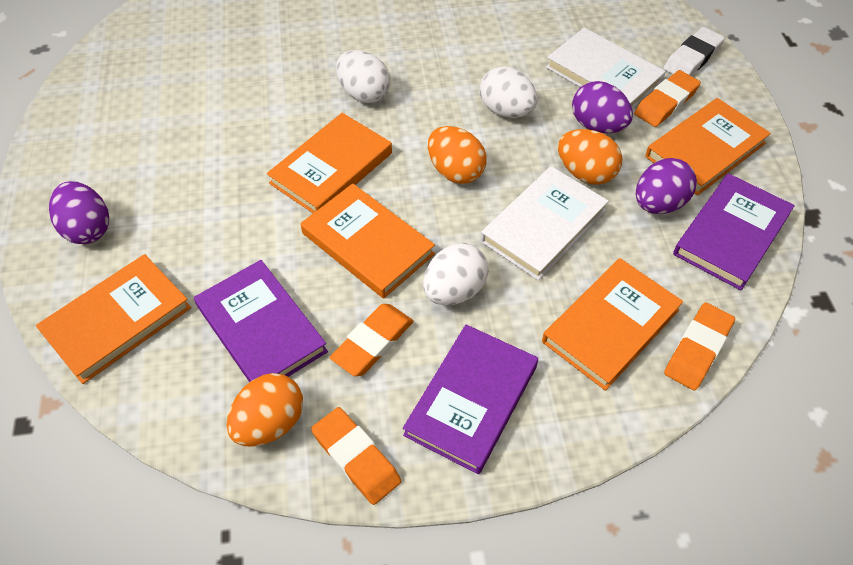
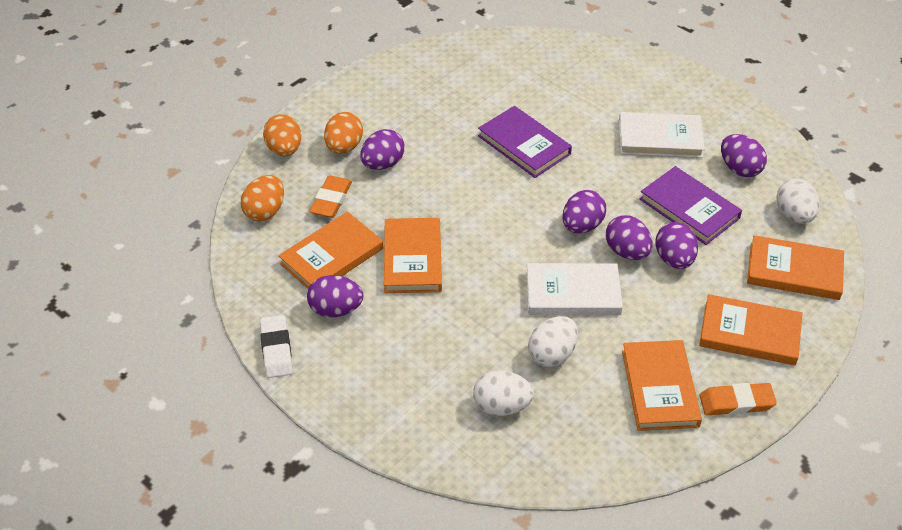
orange eraser: [311,407,401,505] [330,304,414,377] [634,70,701,127] [664,302,735,390] = 4 -> [309,176,352,218] [700,383,777,415] = 2
purple book: [194,260,328,382] [403,324,538,474] [673,173,795,290] = 3 -> [478,106,572,178] [640,166,742,245] = 2
purple egg: [49,181,109,244] [572,81,633,133] [636,158,697,214] = 3 -> [307,275,363,317] [360,129,405,170] [562,190,606,233] [606,215,653,260] [655,222,698,269] [721,134,767,177] = 6

